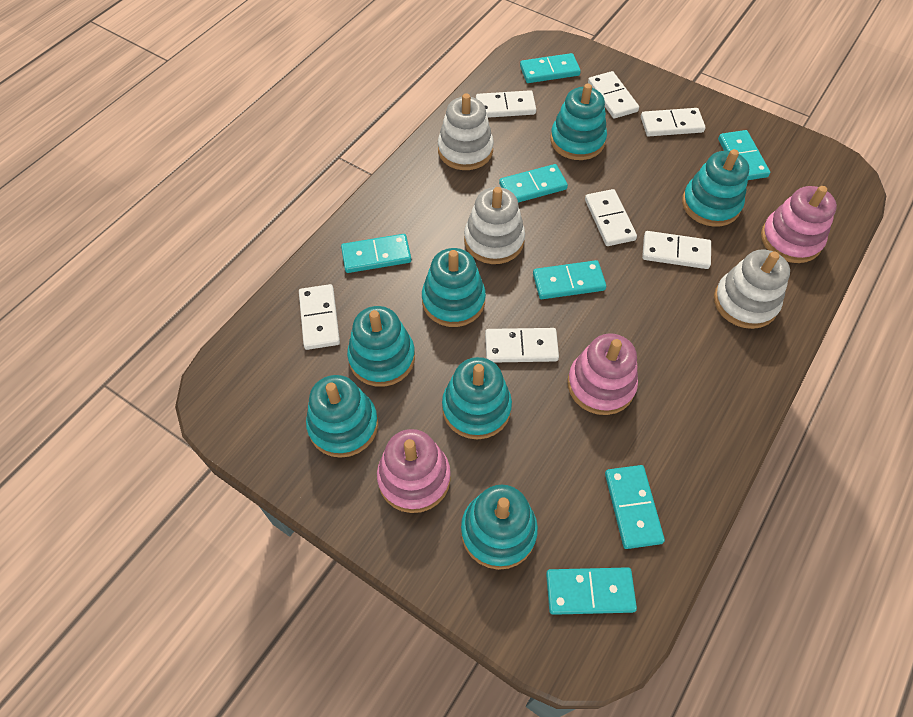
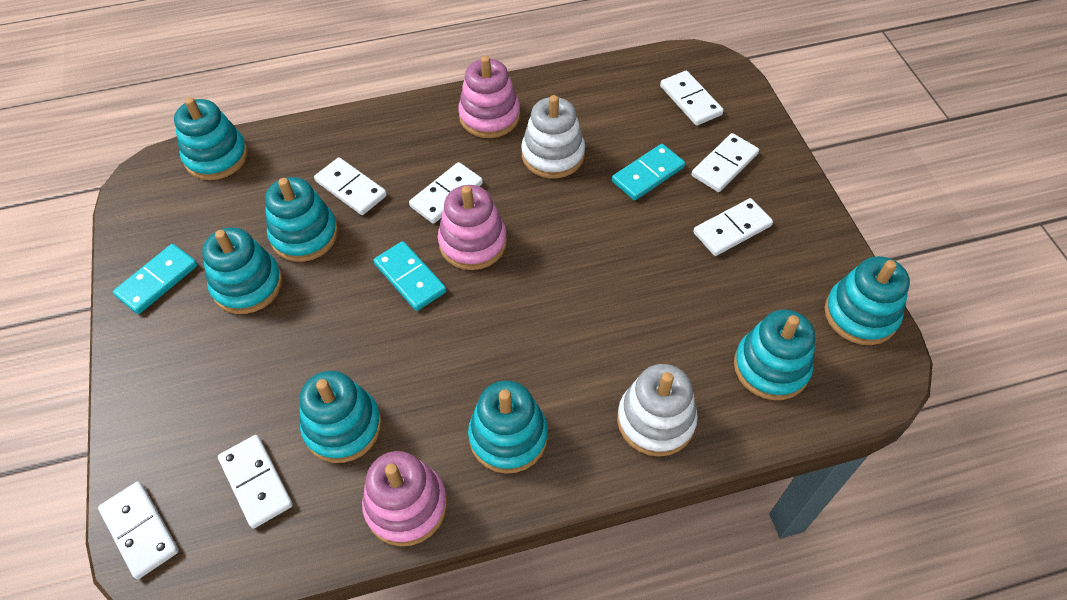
turquoise domino: [341,234,411,273] [499,164,568,203] [520,53,581,83] [533,260,606,299] [546,567,637,615] [605,465,665,549] [718,130,770,180] = 7 -> [113,244,198,314] [373,241,447,311] [612,144,685,200] = 3
white stacking toy: [438,93,494,170] [464,187,525,264] [714,249,790,329] = 3 -> [521,95,585,178] [617,364,698,457] = 2

